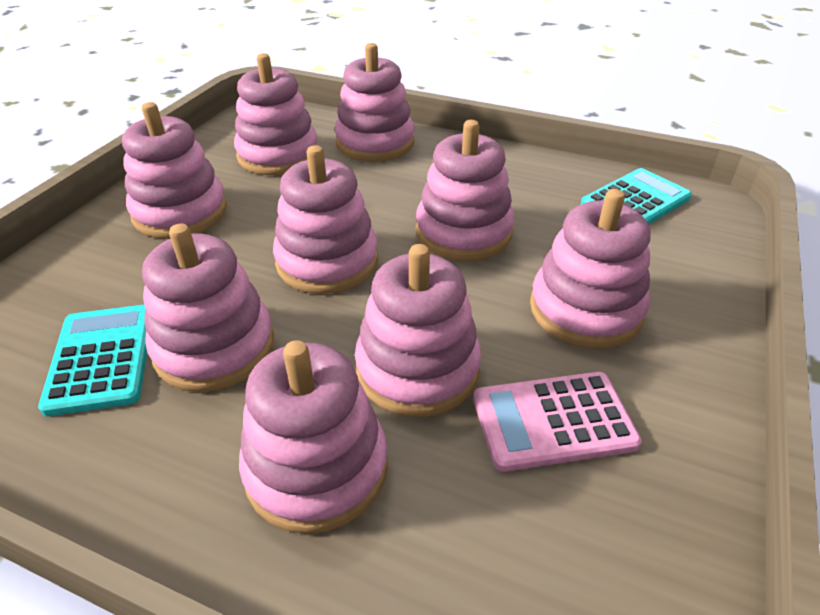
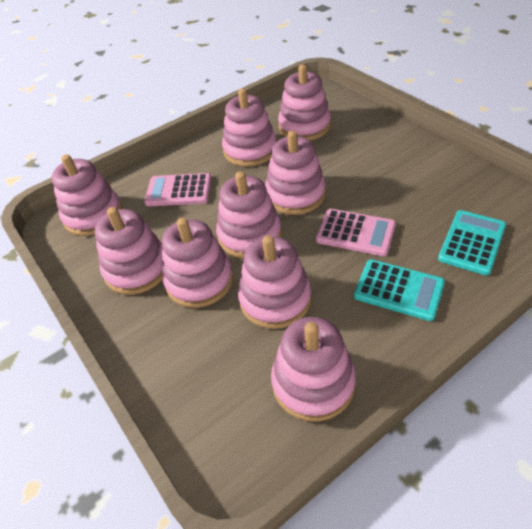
pink calculator: [473,372,642,472] = 1 -> [144,173,212,206] [316,209,396,256] = 2

